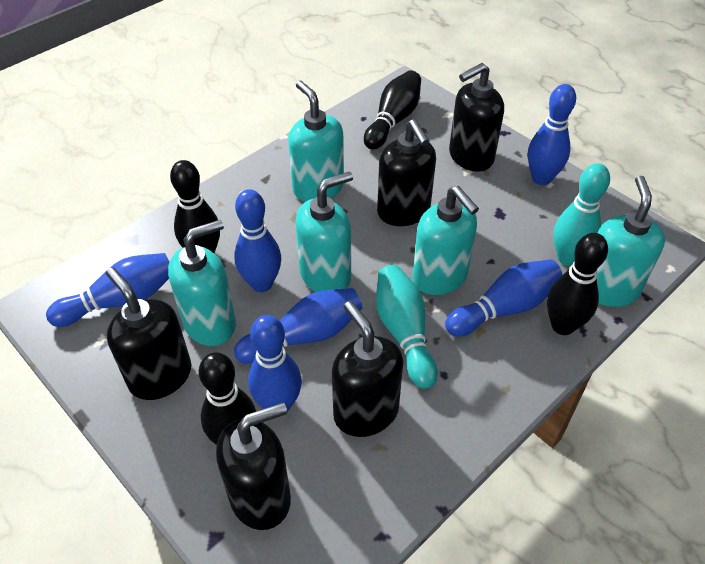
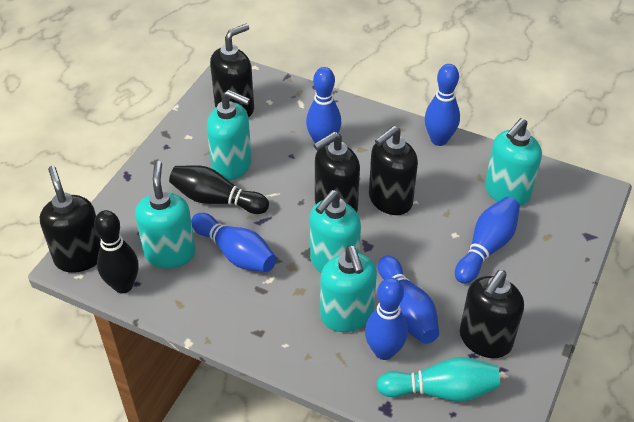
black bowling pin: [170,160,220,253] [199,352,256,445] [364,70,421,150] [547,233,608,335] = 4 -> [94,210,139,293] [169,165,269,214] = 2
turquoise bowling pin: [376,265,438,389] [553,163,610,266] = 2 -> [376,357,500,402] = 1

